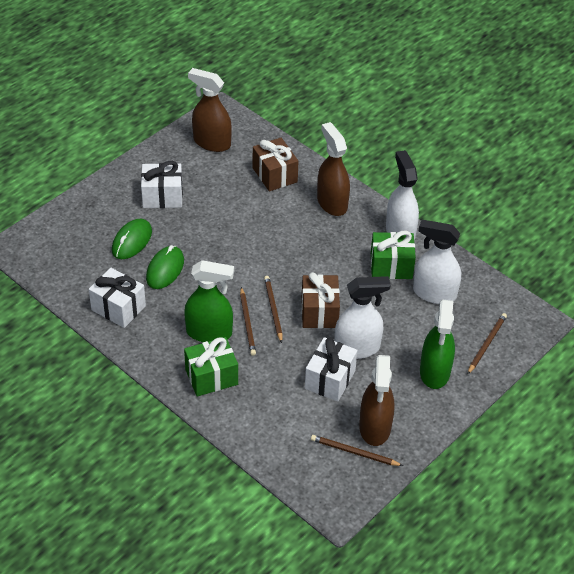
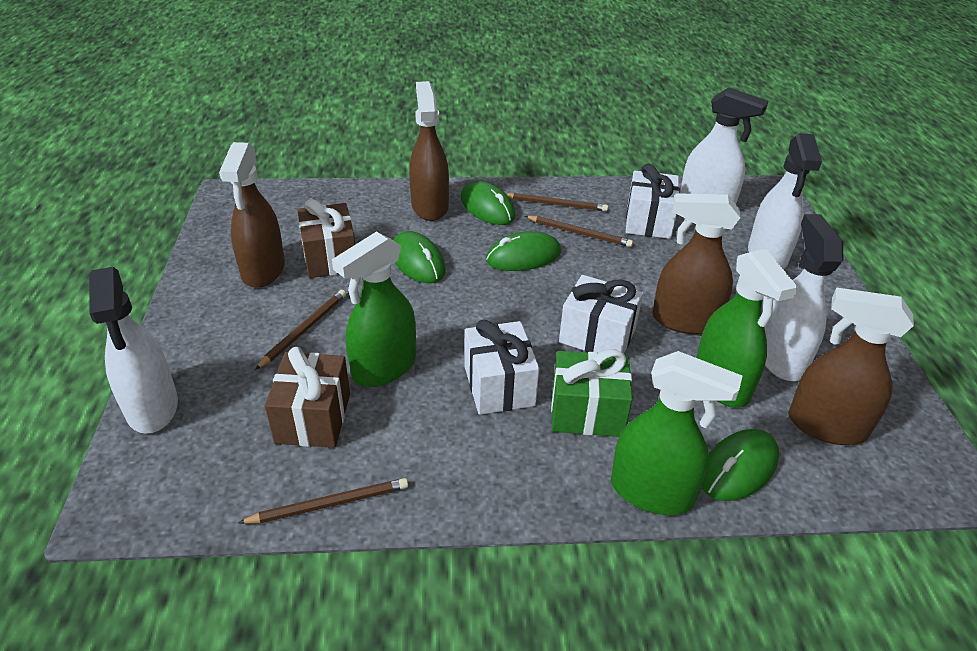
brown spray bottle: [188,68,232,152] [317,122,350,216] [359,355,395,446] = 3 -> [219,142,285,288] [409,81,449,221] [653,193,740,334] [788,287,914,445] = 4
green gift: [184,337,238,396] [371,231,416,279] = 2 -> [551,349,633,437] = 1
green mouse: [112,219,152,259] [146,245,184,289] = 2 -> [393,231,446,283] [461,181,515,225] [486,231,561,271] [702,429,779,501] = 4
green spray bottle: [184,260,234,342] [420,299,455,389] = 2 -> [332,231,416,387] [611,351,742,515] [696,249,798,407] = 3
white spray bottle: [335,276,391,359] [386,150,419,240] [413,220,461,304] = 3 -> [89,267,178,433] [680,87,769,204] [748,133,822,269] [764,214,843,381] = 4

